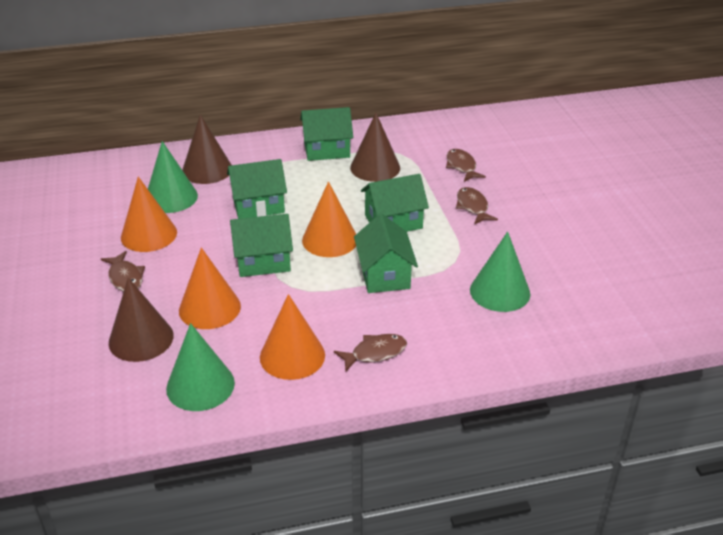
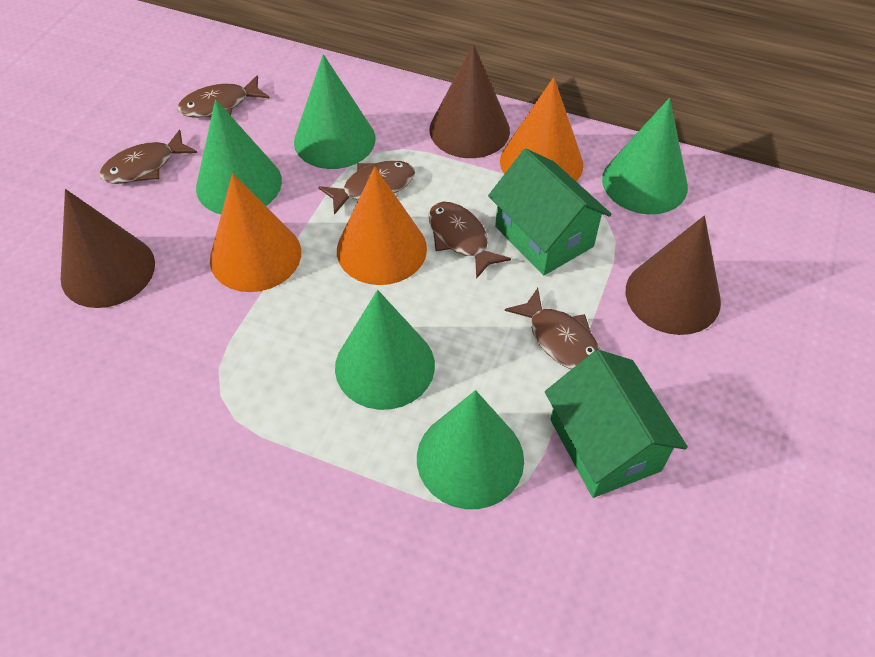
brown fish: [101,251,145,292] [334,334,407,372] [446,149,486,182] [456,187,498,224] = 4 -> [100,130,197,184] [178,75,270,118] [319,160,415,215] [429,202,511,279] [505,288,600,369] = 5
green cone: [148,141,198,213] [166,323,235,411] [470,231,530,312] = 3 -> [196,99,282,214] [294,54,375,169] [335,290,435,410] [417,390,524,509] [602,98,688,214] = 5
green house: [227,159,287,219] [230,214,293,277] [300,107,353,161] [354,214,418,293] [361,174,429,232] = 5 -> [488,149,612,275] [545,350,688,498] = 2
orange cone: [121,177,177,252] [179,247,241,329] [260,294,325,380] [302,181,356,257] = 4 -> [210,173,301,292] [337,167,427,285] [500,77,583,182] = 3

